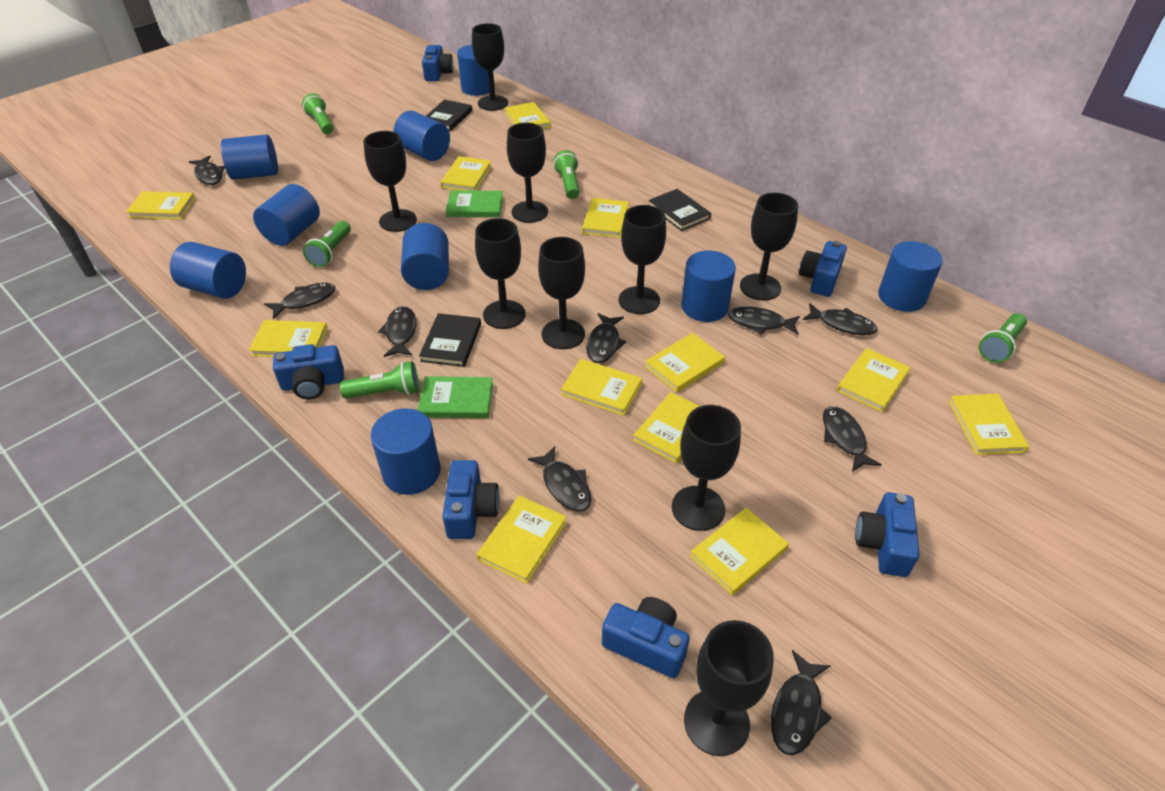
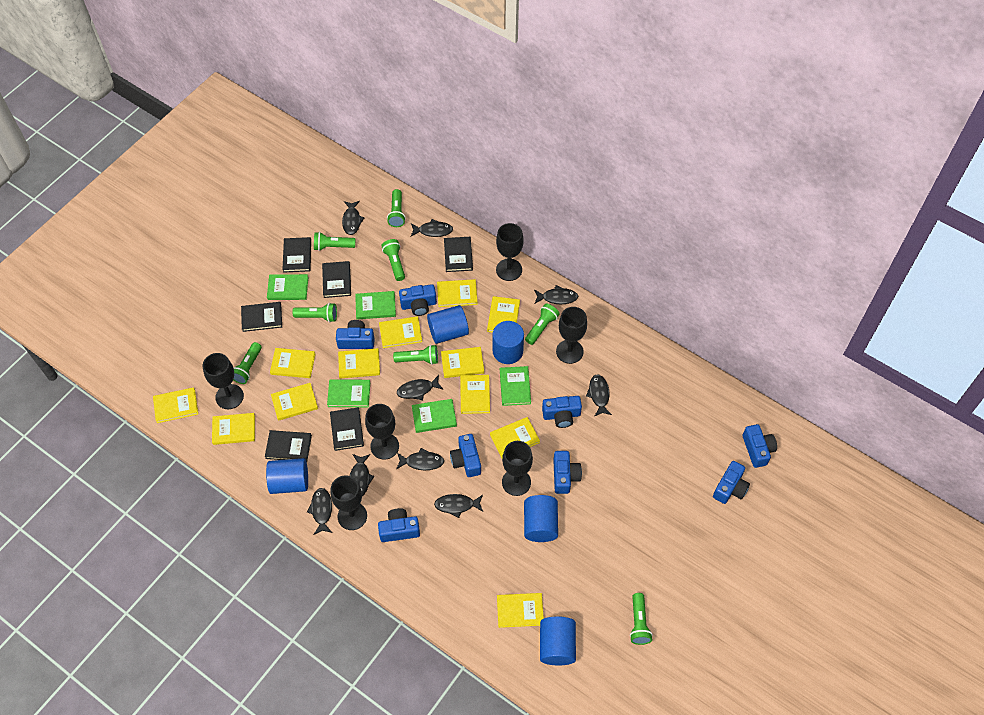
black book: [419,313,481,367] [426,100,472,131] [648,189,711,231] = 3 -> [241,302,282,332] [265,430,312,462] [282,237,311,273] [322,261,351,298] [330,407,364,451] [444,237,473,272] = 6
black goblet: [364,131,417,232] [472,23,508,111] [475,218,526,329] [507,123,548,223] [538,237,585,349] [619,205,666,314] [672,405,741,531] [684,620,774,756] [740,193,798,301] = 9 -> [203,353,244,409] [331,476,367,530] [365,404,399,460] [496,223,524,281] [502,441,533,496] [556,307,587,364] = 6
blue camera: [273,344,344,399] [422,45,453,81] [442,460,500,539] [602,597,690,678] [799,241,847,297] [855,492,920,577] = 6 -> [336,320,375,349] [378,508,420,542] [399,284,437,316] [450,434,481,477] [542,396,582,428] [553,451,582,494] [713,461,750,504] [742,424,777,468] = 8
blue cylinder: [170,242,246,299] [221,134,278,180] [253,184,320,246] [371,408,441,495] [394,110,450,161] [401,223,449,290] [457,45,494,96] [681,251,736,322] [878,241,943,312] = 9 -> [266,458,308,494] [427,305,469,344] [493,321,524,364] [524,495,558,542] [540,616,576,665] = 5
green book: [418,376,493,418] [446,190,503,217] = 2 -> [267,274,308,300] [327,379,370,407] [355,291,396,319] [412,399,457,433] [500,366,531,406] = 5
green flashlight: [302,93,334,134] [303,221,351,267] [340,361,419,399] [554,150,580,199] [979,313,1027,363] = 5 -> [233,342,262,384] [292,303,337,322] [314,232,355,251] [381,239,405,281] [387,189,406,227] [393,345,438,365] [525,304,560,345] [630,593,653,645] = 8

